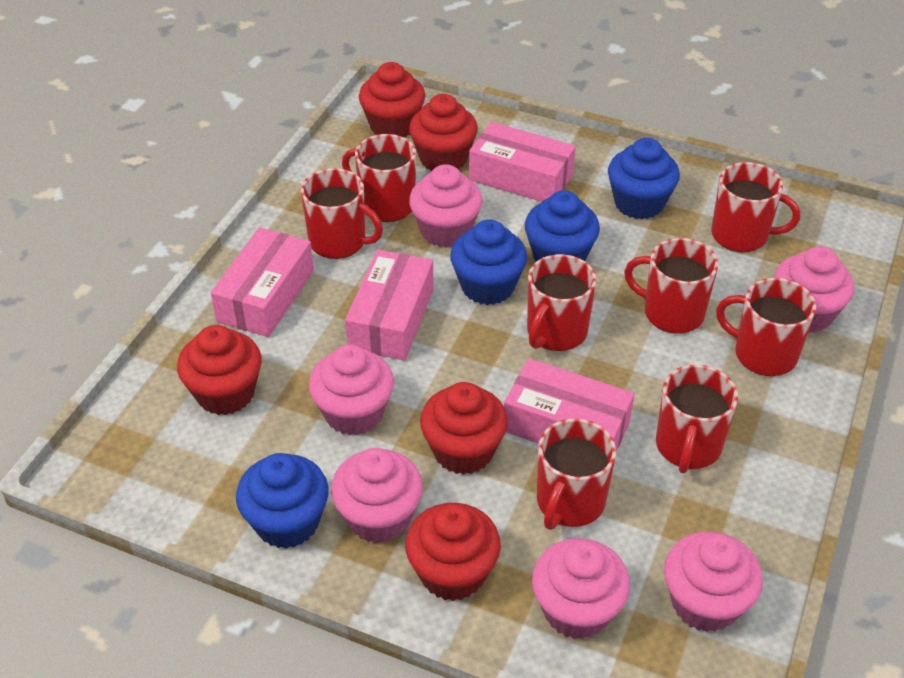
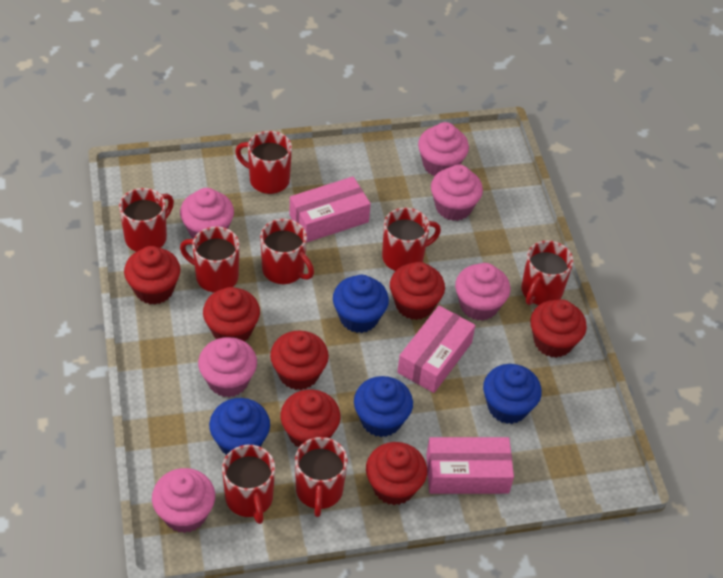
pink box: [211,228,314,337] [345,250,434,360] [469,122,576,202] [504,358,634,451] = 4 -> [289,177,371,243] [397,306,476,393] [426,437,514,494] = 3
red cupcake: [177,325,262,415] [359,62,425,137] [405,503,501,601] [409,94,478,171] [420,382,508,475] = 5 -> [124,246,180,305] [203,287,260,342] [270,330,329,390] [280,390,341,447] [366,442,427,505] [390,262,445,320] [530,299,587,358] = 7

